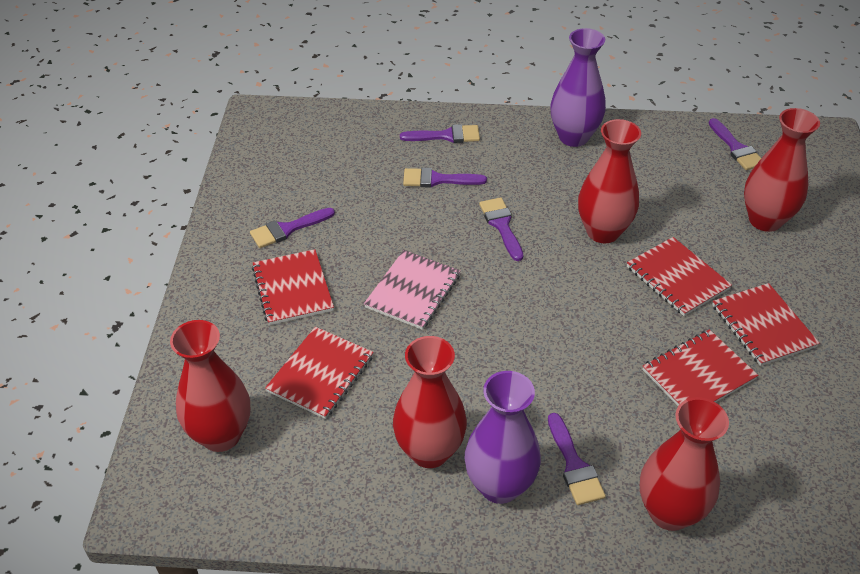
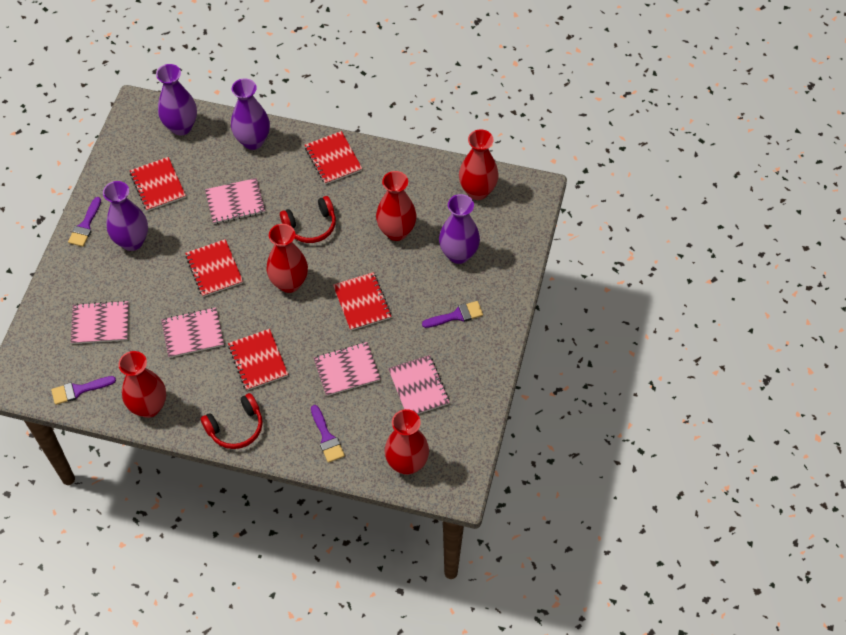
pink notebook: [364,250,460,330] = 1 -> [71,300,129,344] [161,307,224,358] [205,178,265,224] [314,342,381,396] [388,355,450,414] = 5
purple brush: [250,208,335,248] [400,124,480,143] [403,167,487,187] [479,197,523,261] [548,413,606,505] [708,118,761,170] = 6 -> [51,376,116,405] [68,197,101,247] [311,405,345,463] [422,301,483,328] = 4
purple vase: [464,371,541,504] [550,28,606,147] = 2 -> [103,181,148,251] [156,64,197,135] [231,78,270,150] [439,194,480,264] = 4
red headphones: none = 0 -> [201,393,263,449] [280,196,336,243] = 2

